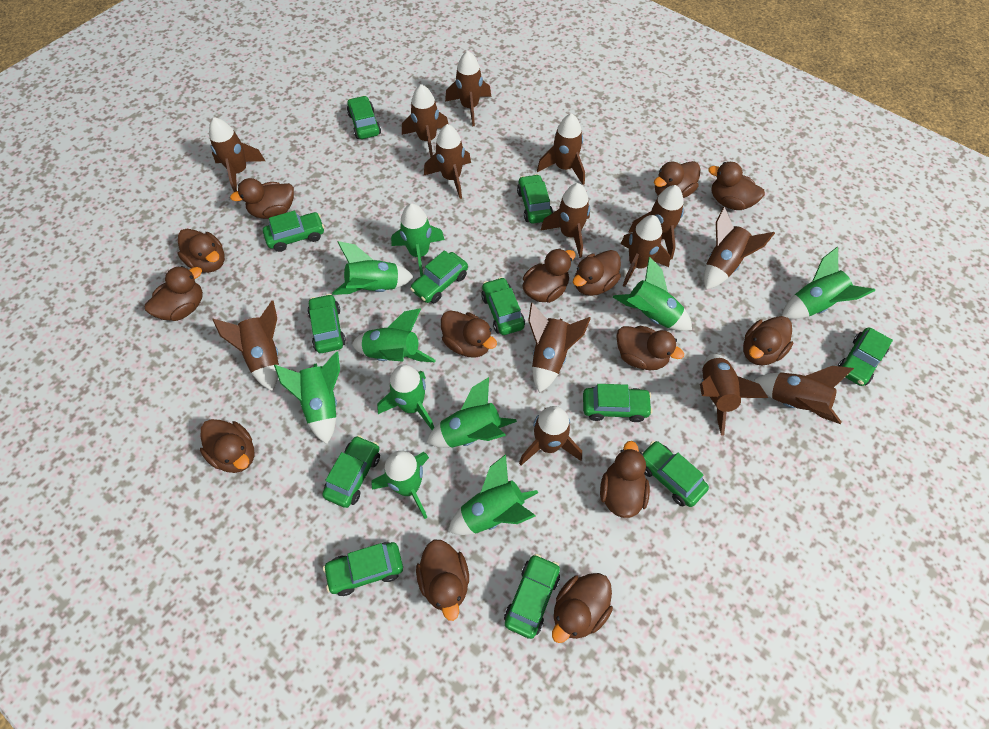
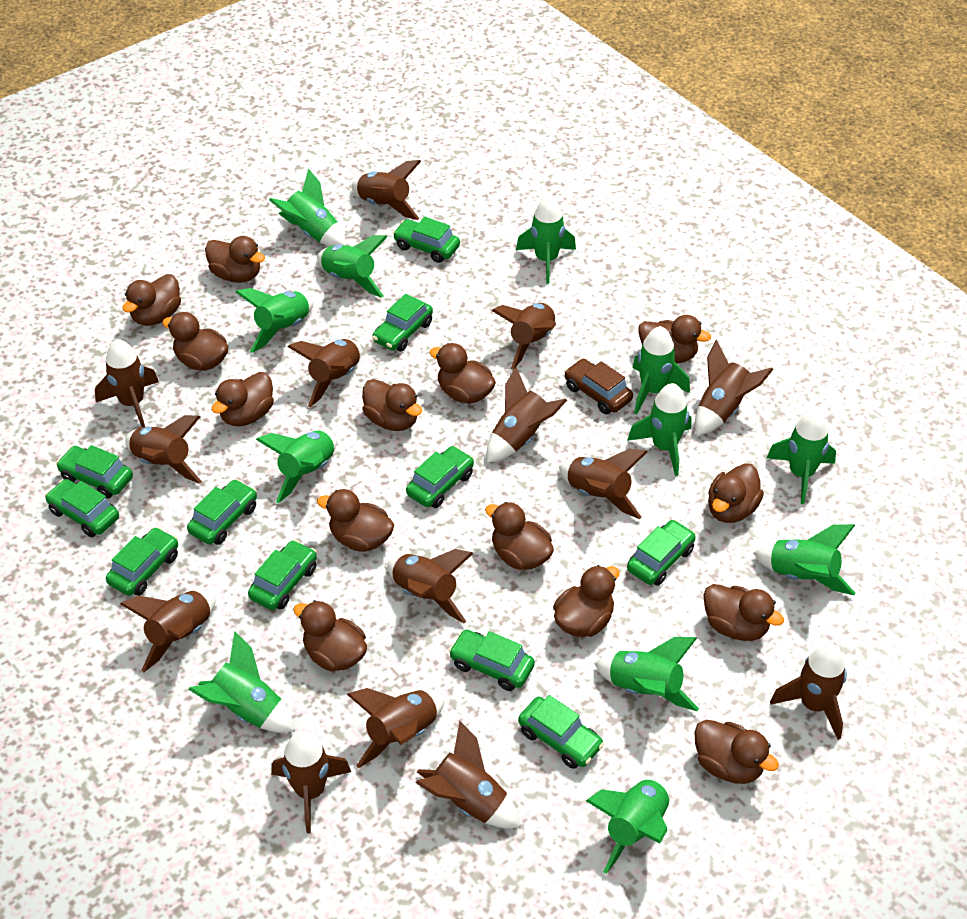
brown car: none = 0 -> [564,359,633,414] = 1
green car: [263,211,324,252] [307,294,346,353] [322,435,380,508] [323,542,403,596] [347,95,381,139] [410,250,468,303] [481,277,525,335] [504,554,560,639] [517,174,553,224] [583,384,653,422] [642,441,709,507] [838,327,893,386] = 12 -> [45,479,119,537] [56,445,133,499] [106,527,178,596] [187,479,257,545] [248,540,317,610] [372,294,433,352] [393,217,460,263] [406,446,474,508] [449,630,535,691] [518,695,604,769] [627,519,696,586] = 11
green rocket: [274,351,340,444] [332,241,414,295] [352,308,436,363] [371,451,429,519] [377,365,434,430] [391,203,445,276] [426,377,517,448] [448,454,538,535] [613,257,692,331] [782,247,875,319] = 10 -> [188,631,295,733] [235,288,313,353] [256,430,337,503] [269,168,346,246] [317,235,387,298] [516,195,576,284] [586,777,670,874] [594,637,699,711] [627,383,692,476] [632,326,690,414] [753,524,855,595] [767,410,836,504] = 12

